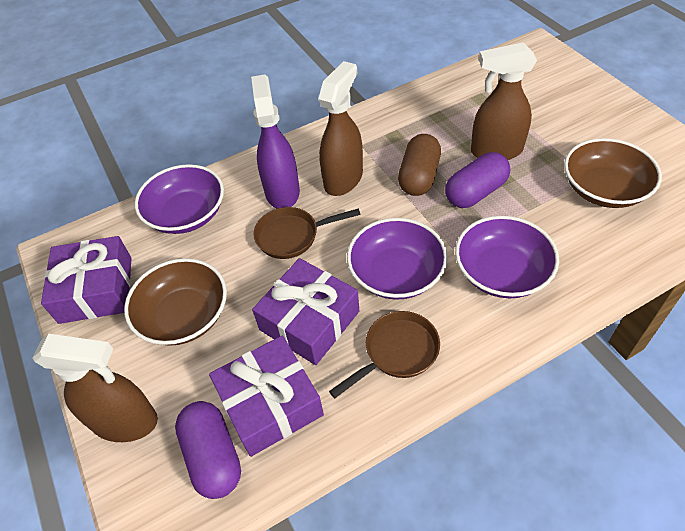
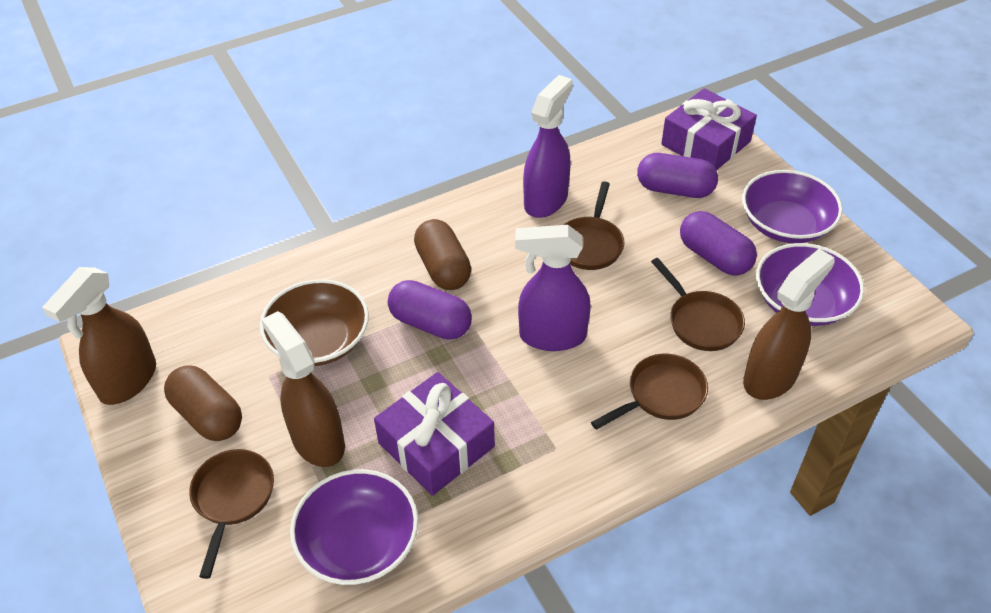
brown bowl: [124,258,227,346] [564,138,662,208] = 2 -> [260,279,369,366] = 1
brown capsule: [398,134,441,196] = 1 -> [164,365,242,441] [414,219,471,290] = 2
brown pan: [253,207,360,259] [329,311,440,398] = 2 -> [189,449,274,579] [564,181,625,270] [591,354,708,430] [651,258,745,351] = 4
purple capsule: [175,401,241,499] [445,152,510,208] = 2 -> [388,280,472,340] [637,153,718,198] [680,211,757,276] = 3
purple gift: [41,236,132,324] [209,336,324,457] [252,258,359,365] = 3 -> [374,372,495,496] [661,88,757,170] = 2
purple spray bottle: [251,75,300,209] = 1 -> [515,225,591,351] [523,75,573,218] = 2

